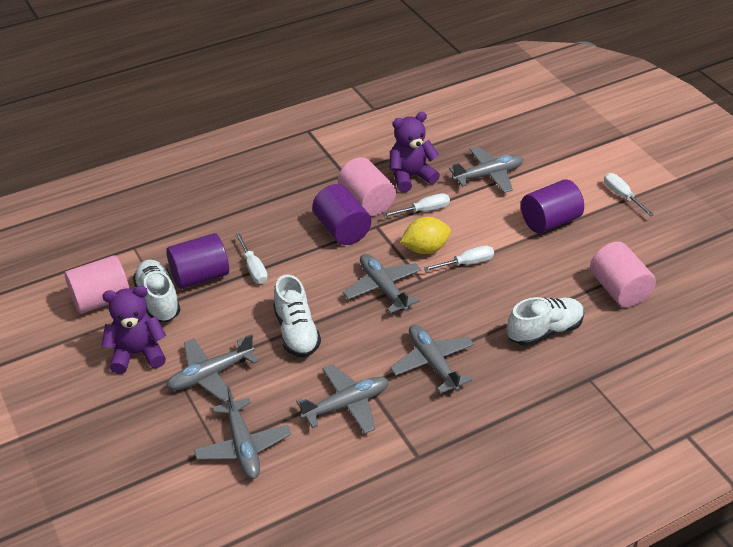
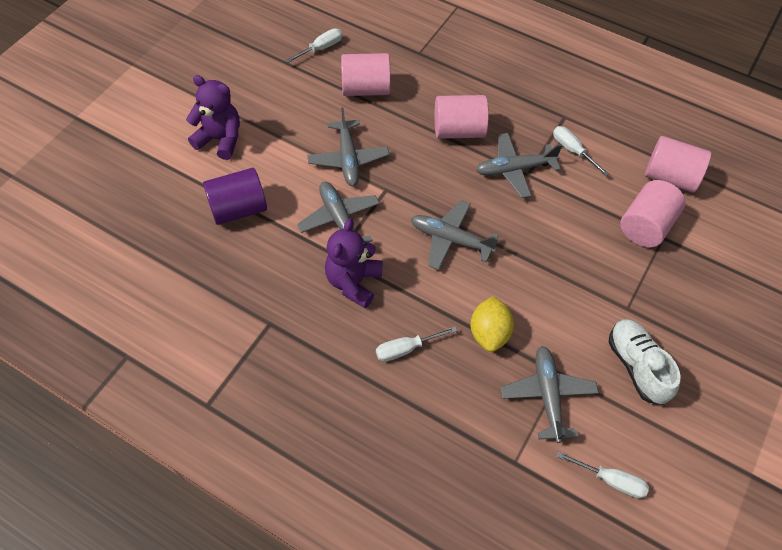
grey plane: [167,334,259,403] [194,387,291,479] [296,364,389,434] [343,254,421,313] [390,325,474,394] [449,146,524,193] = 6 -> [297,182,380,242] [307,107,389,186] [411,200,499,270] [476,133,562,198] [501,346,599,443] = 5
pink cylinder: [65,255,129,314] [338,157,396,216] [590,241,656,307] = 3 -> [341,53,391,96] [434,95,489,139] [620,180,686,247] [645,136,711,192] = 4
purple cylinder: [166,233,229,289] [312,184,371,245] [521,179,584,234] = 3 -> [203,168,267,225] = 1
white shoe: [133,260,181,322] [273,275,321,357] [507,297,584,346] = 3 -> [609,319,680,404] = 1

